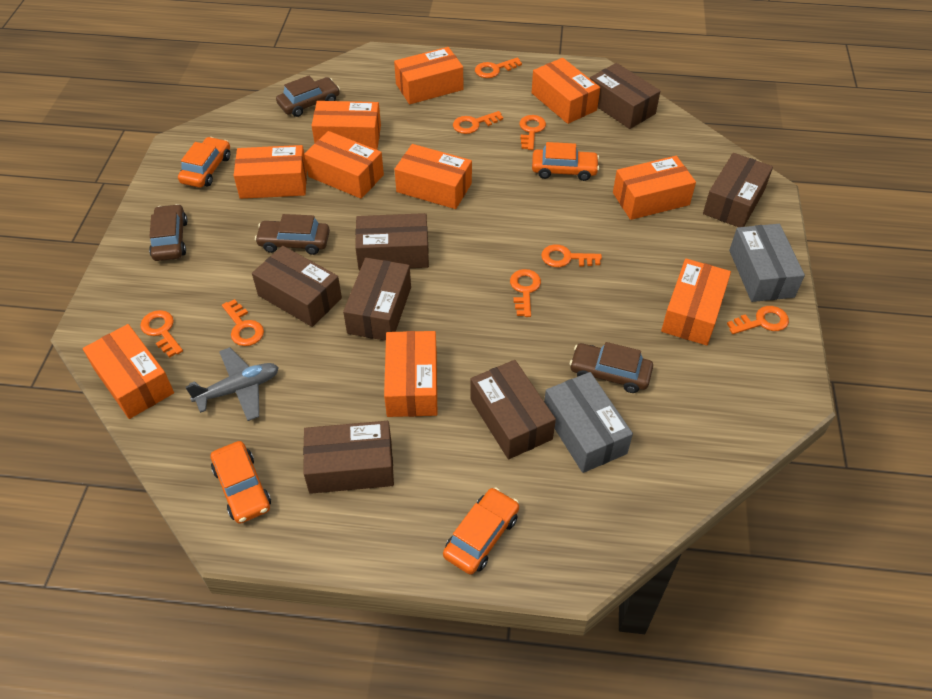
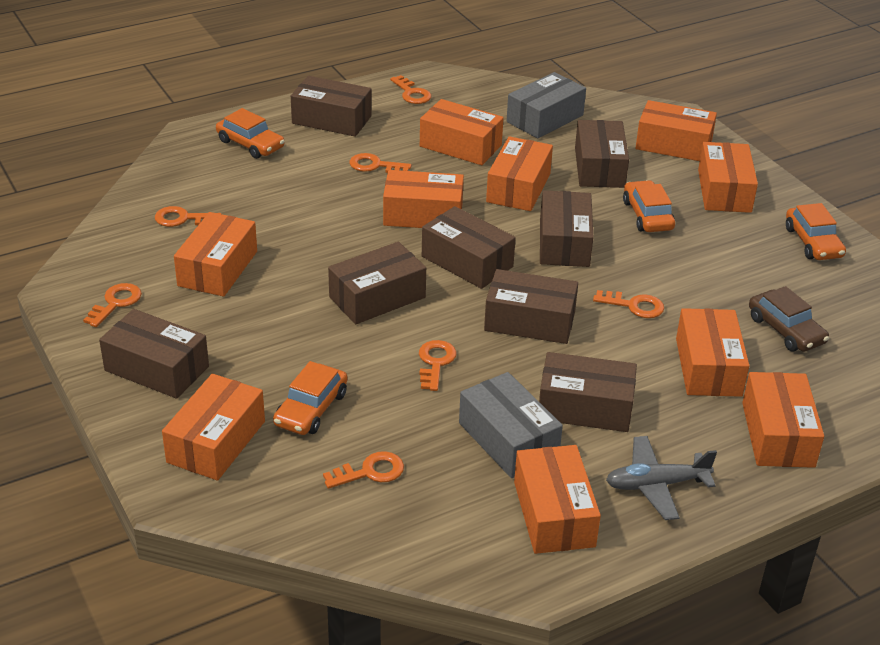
brown box: [252,246,342,327] [303,421,394,494] [343,258,411,341] [355,213,429,270] [470,360,556,459] [590,63,660,129] [703,153,773,227] = 7 -> [99,309,209,399] [291,76,372,137] [328,242,426,324] [422,206,516,289] [484,269,578,344] [539,352,637,432] [540,190,593,267] [575,120,629,188] = 8
brown car: [149,204,188,261] [255,214,330,255] [276,76,340,117] [570,342,653,393] = 4 -> [749,286,829,352] = 1
orange key: [140,310,183,358] [222,299,264,346] [453,111,503,134] [475,57,522,78] [510,269,541,317] [519,115,546,150] [541,244,602,267] [727,306,789,334] = 8 -> [83,283,142,327] [155,206,221,227] [323,451,404,489] [349,153,411,173] [390,75,431,104] [419,340,457,391] [593,290,664,318] = 7

